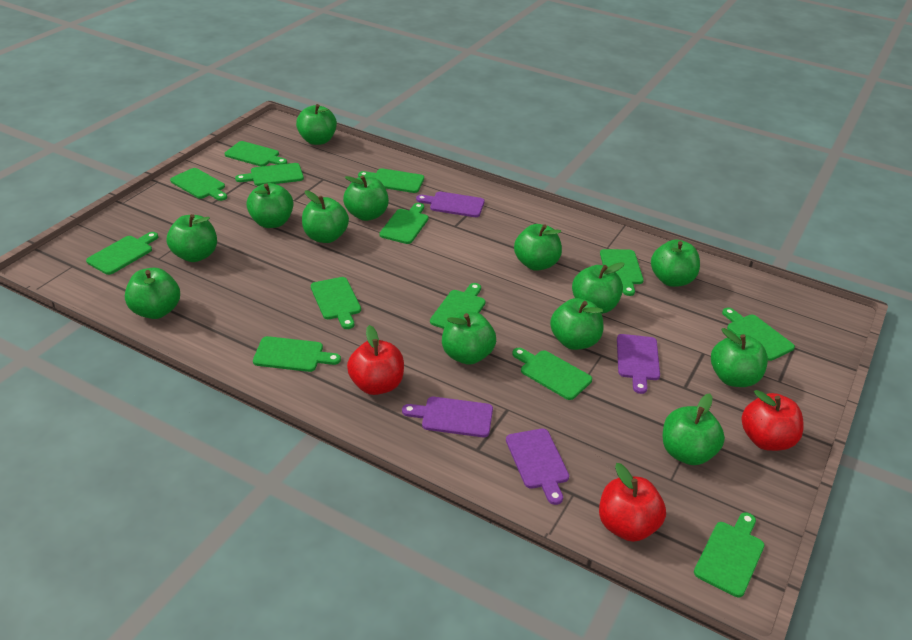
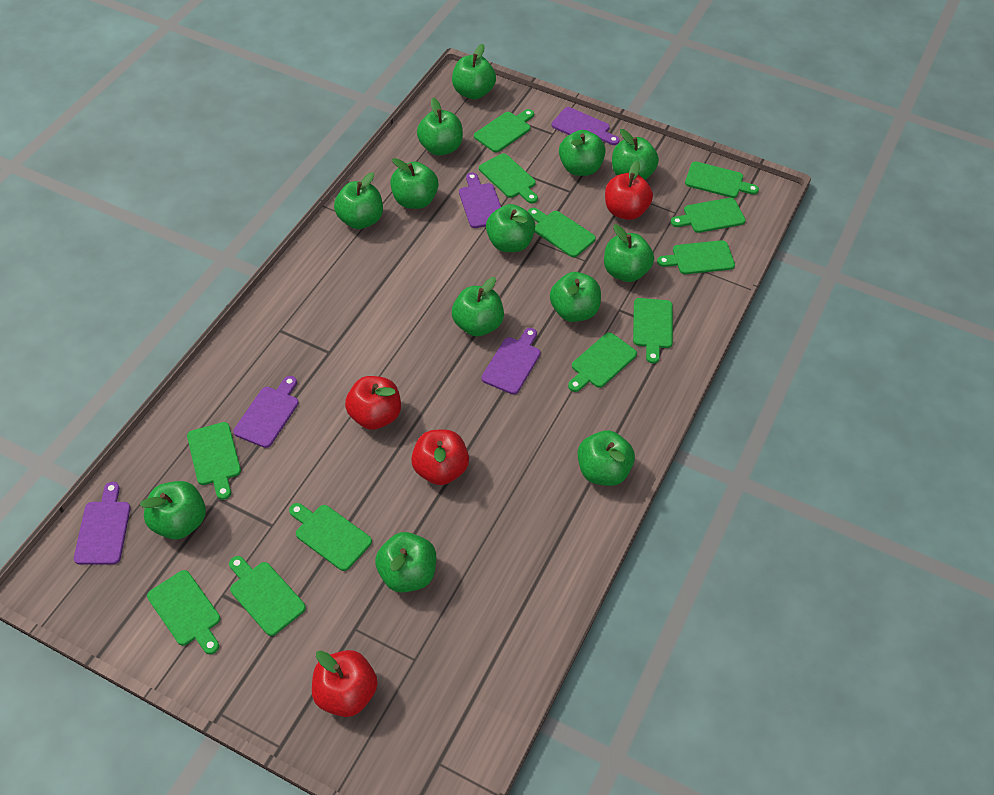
green cutting board: [86,232,158,275] [170,168,227,201] [225,141,287,167] [235,163,304,186] [253,336,341,372] [311,277,361,329] [358,168,424,193] [379,203,428,244] [430,283,486,329] [512,348,592,400] [600,249,644,296] [694,512,765,597] [722,308,795,361] = 13 -> [147,570,220,654] [187,422,241,500] [229,556,306,636] [289,503,372,571] [474,109,534,152] [479,153,538,203] [528,208,596,257] [568,332,637,392] [633,298,673,364] [657,240,735,274] [671,198,746,233] [685,161,759,198] = 12
purple cutting board: [402,397,493,437] [416,191,485,217] [506,429,569,505] [617,334,660,394] = 4 -> [74,482,131,565] [233,376,299,448] [459,172,501,228] [481,328,541,394] [551,107,620,145] = 5
red apple: [347,325,404,395] [599,463,666,542] [742,390,804,451] = 3 -> [312,650,378,717] [345,376,401,430] [411,430,469,485] [605,161,653,220] = 4

